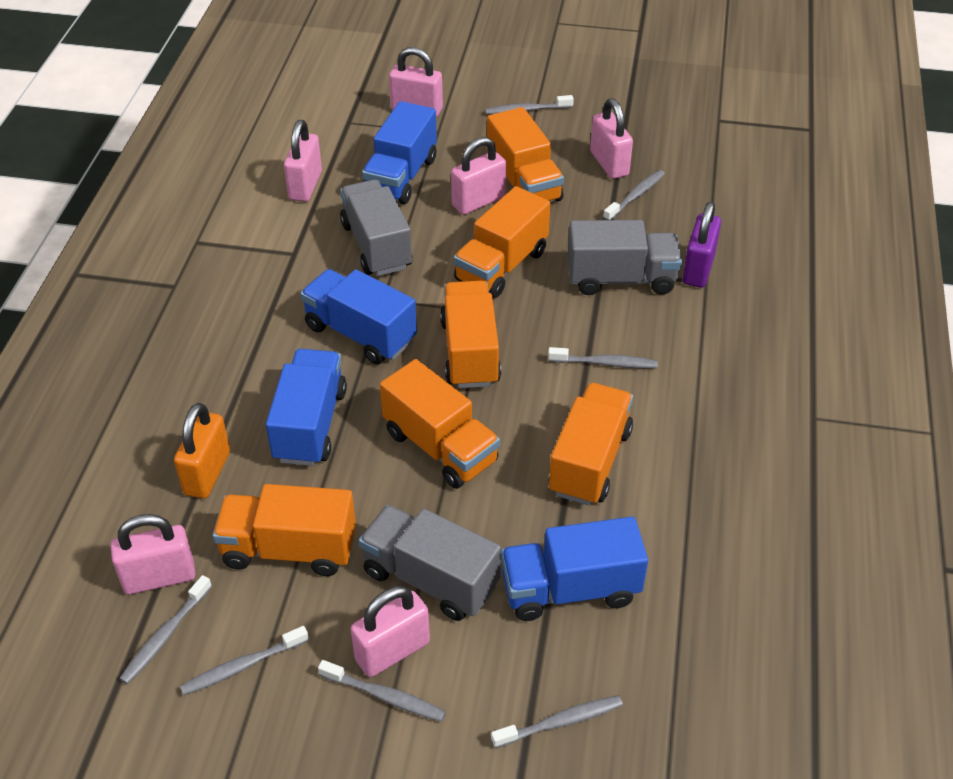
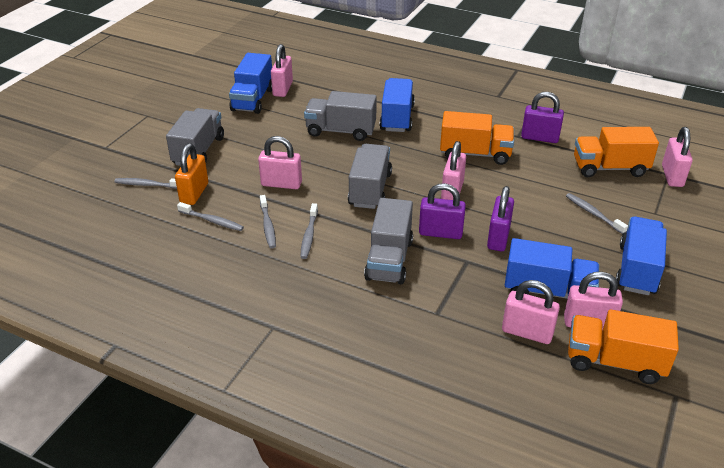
grey toothbrush: [119,575,212,684] [180,626,309,695] [318,660,446,722] [485,95,574,115] [491,695,623,748] [548,347,658,368] [603,170,665,220] = 7 -> [114,178,177,189] [177,202,244,231] [260,195,276,248] [300,203,318,259] [566,193,628,234] = 5
grey truck: [340,179,412,276] [359,505,501,621] [568,220,682,295] = 3 -> [166,108,224,166] [304,91,377,141] [348,144,392,209] [364,198,413,285] = 4
orange truck: [213,484,356,576] [380,359,500,489] [440,280,501,388] [454,186,550,298] [487,107,564,202] [548,383,633,505] = 6 -> [440,111,514,165] [568,309,679,384] [574,127,659,177] = 3
purple padlock: [682,201,721,288] = 1 -> [419,183,466,239] [487,186,514,251] [521,92,564,143] = 3

